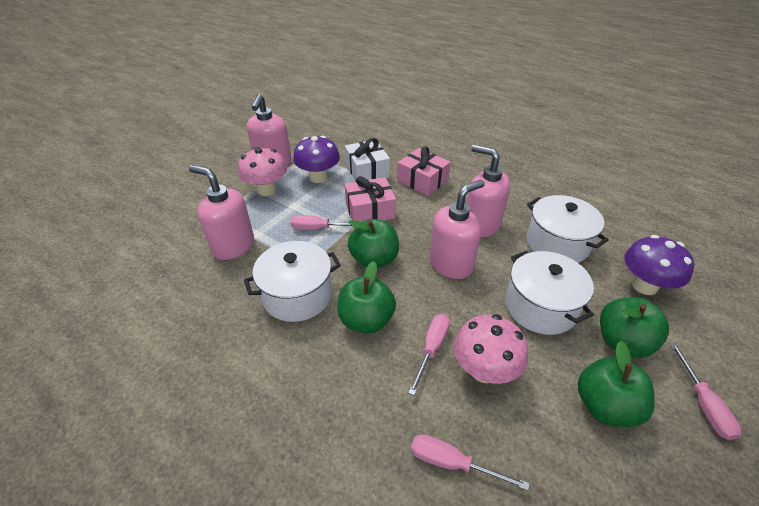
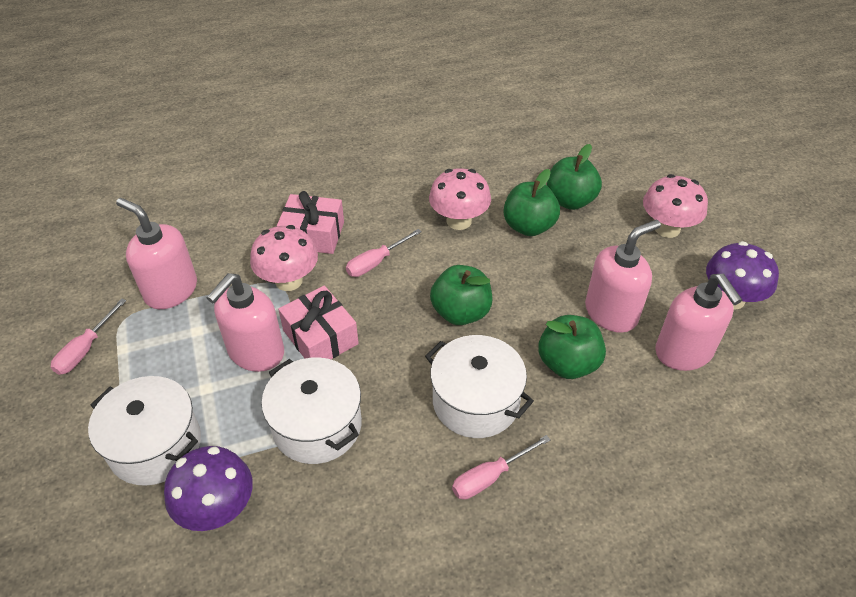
pink mushroom: [238,147,287,196] [454,314,528,384] = 2 -> [250,225,318,291] [429,168,491,230] [643,174,708,238] = 3
pink screwdriver: [290,215,352,230] [409,314,450,395] [411,434,530,491] [670,343,742,440] = 4 -> [51,299,127,375] [346,229,422,277] [452,435,550,500] = 3
white gift: [345,138,390,181] = 1 -> none = 0

